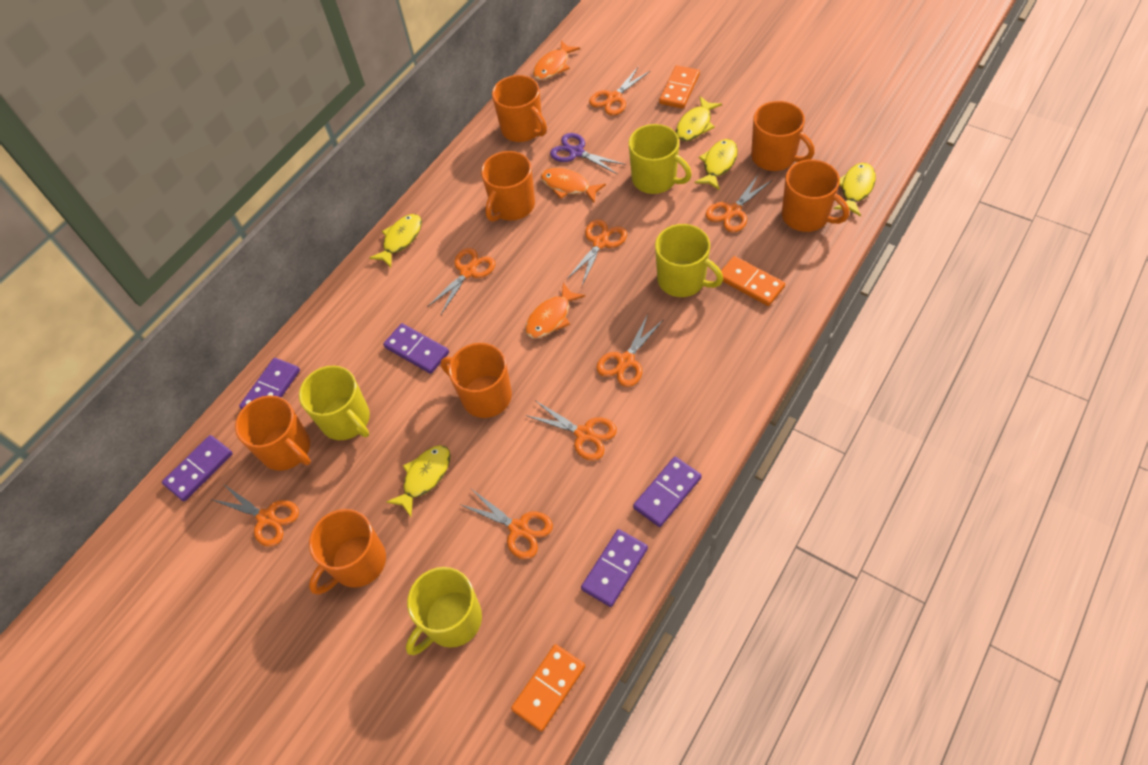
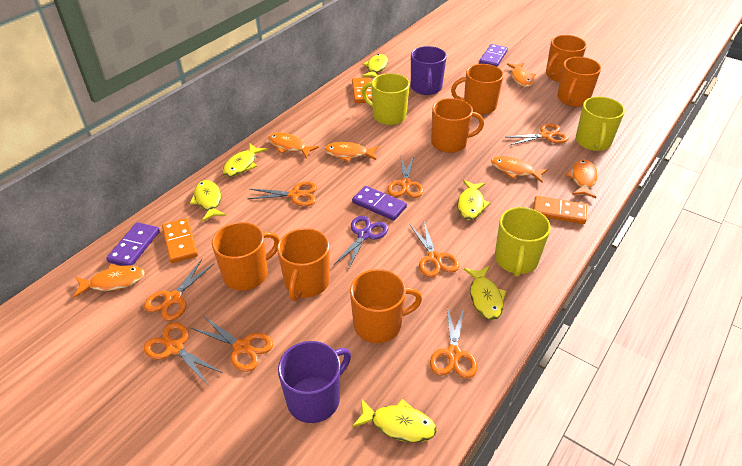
orange fish: [525,283,585,339] [533,40,580,80] [541,168,606,202] = 3 -> [74,264,145,298] [268,132,319,158] [324,142,379,162] [491,156,548,183] [507,63,536,87] [566,160,598,198] = 6
purple domino: [162,435,233,501] [239,358,300,409] [383,323,449,374] [581,529,648,607] [633,457,702,527] = 5 -> [106,222,160,266] [352,186,407,221] [479,44,508,67] = 3
purple mug: none = 0 -> [278,341,351,423] [411,46,447,95] = 2
yellow fish: [369,214,422,268] [386,445,451,517] [676,96,722,141] [695,139,738,190] [834,163,876,217] = 5 -> [190,180,226,222] [222,143,267,177] [352,399,437,442] [362,54,388,78] [457,180,490,220] [464,266,506,320] = 6
yellow mug: [299,366,370,440] [406,567,482,655] [629,124,692,194] [655,224,723,297] = 4 -> [362,73,410,125] [495,207,551,277] [576,97,625,151] = 3

